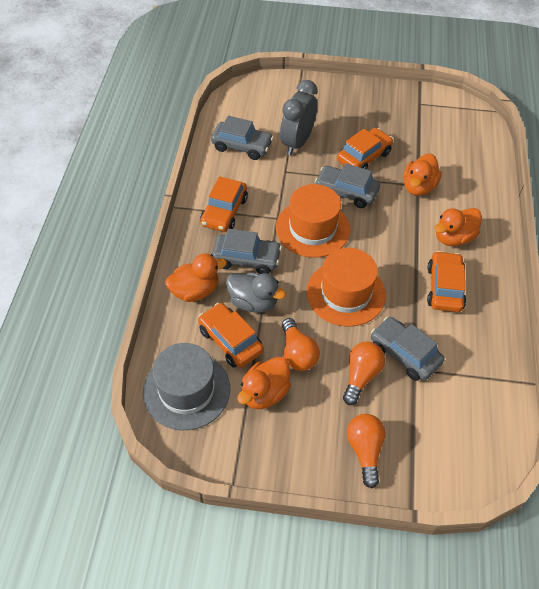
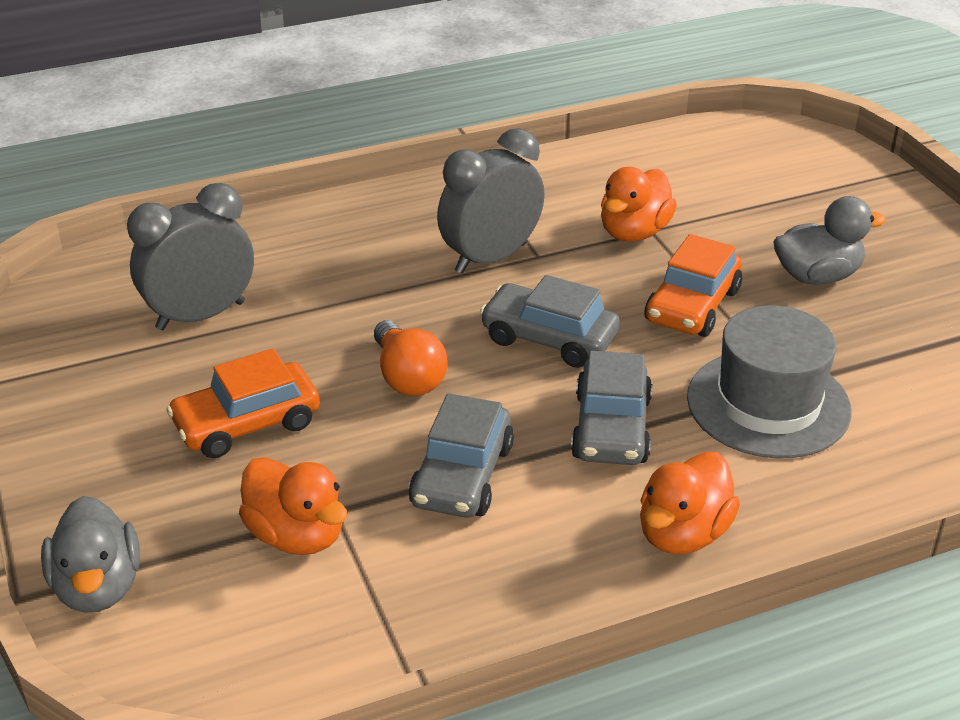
grey car: [211,116,274,160] [212,228,282,274] [315,163,380,208] [371,317,444,381] = 4 -> [408,393,514,518] [480,275,620,368] [571,351,652,465] = 3
grey clock: [280,80,317,155] = 1 -> [127,183,254,330] [437,128,545,274] = 2
grey duck: [226,272,286,313] = 1 -> [41,496,140,612] [773,196,886,285] = 2
orange car: [198,303,264,368] [200,176,248,232] [337,128,393,169] [427,251,466,312] = 4 -> [166,348,320,458] [645,234,742,337] = 2
orange duck: [165,253,227,302] [237,357,291,409] [403,153,442,196] [434,208,482,246] = 4 -> [239,457,347,555] [601,167,677,241] [640,452,740,554] = 3
orange hat: [276,184,350,258] [306,248,386,327] = 2 -> none = 0
orange light bulb: [282,318,320,371] [343,342,385,405] [347,414,386,488] = 3 -> [374,320,448,396] = 1

